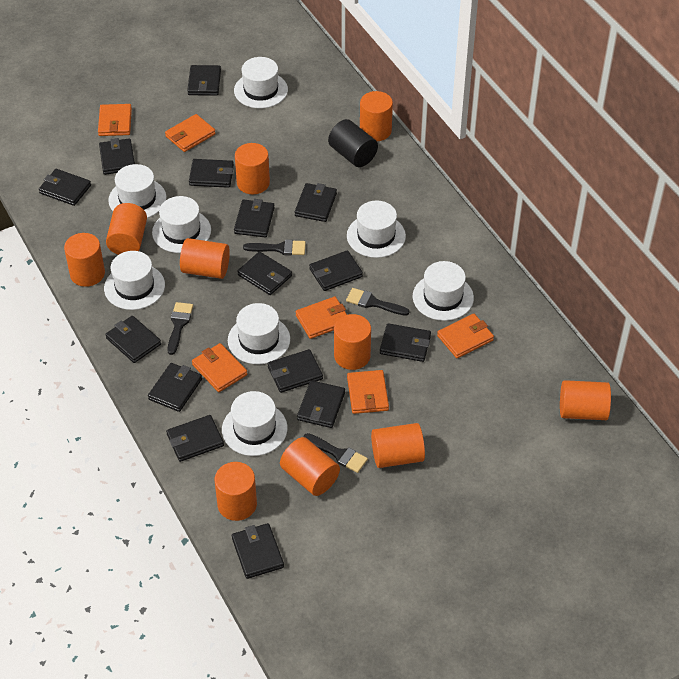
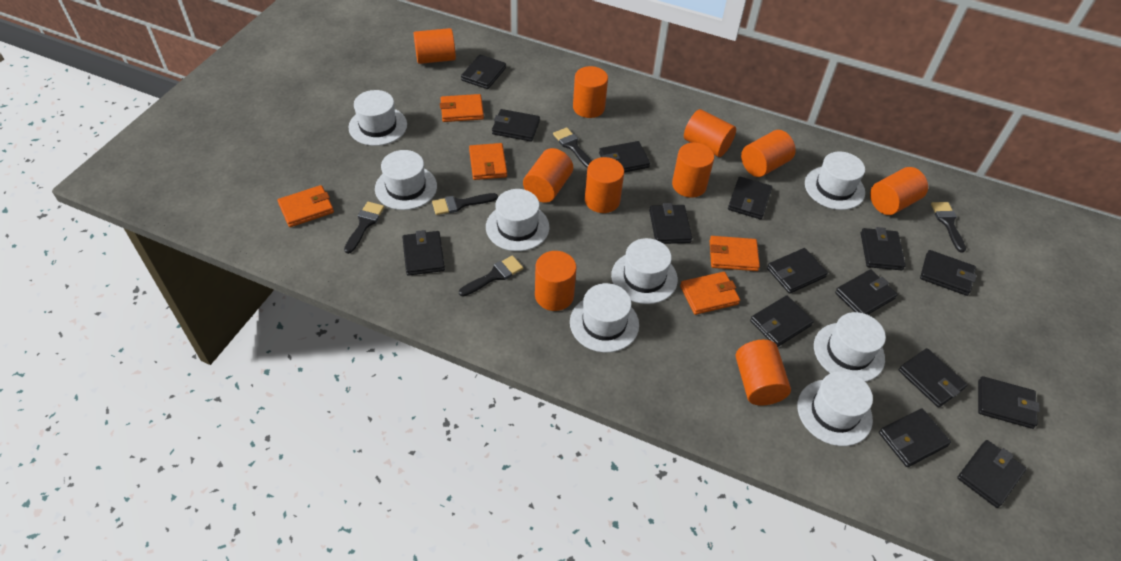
black brush: [167,302,193,355] [243,240,306,256] [304,433,368,473] [346,288,410,316] = 4 -> [344,202,384,254] [432,193,498,215] [459,256,523,297] [553,127,592,168] [931,202,966,253] = 5
black cylinder: [328,119,378,167] = 1 -> none = 0
orange wallet: [98,104,132,136] [165,114,216,152] [192,343,247,392] [296,297,347,339] [347,370,389,414] [437,314,494,358] = 6 -> [278,185,334,227] [440,94,484,122] [469,143,507,180] [680,272,740,315] [710,236,760,271] = 5

